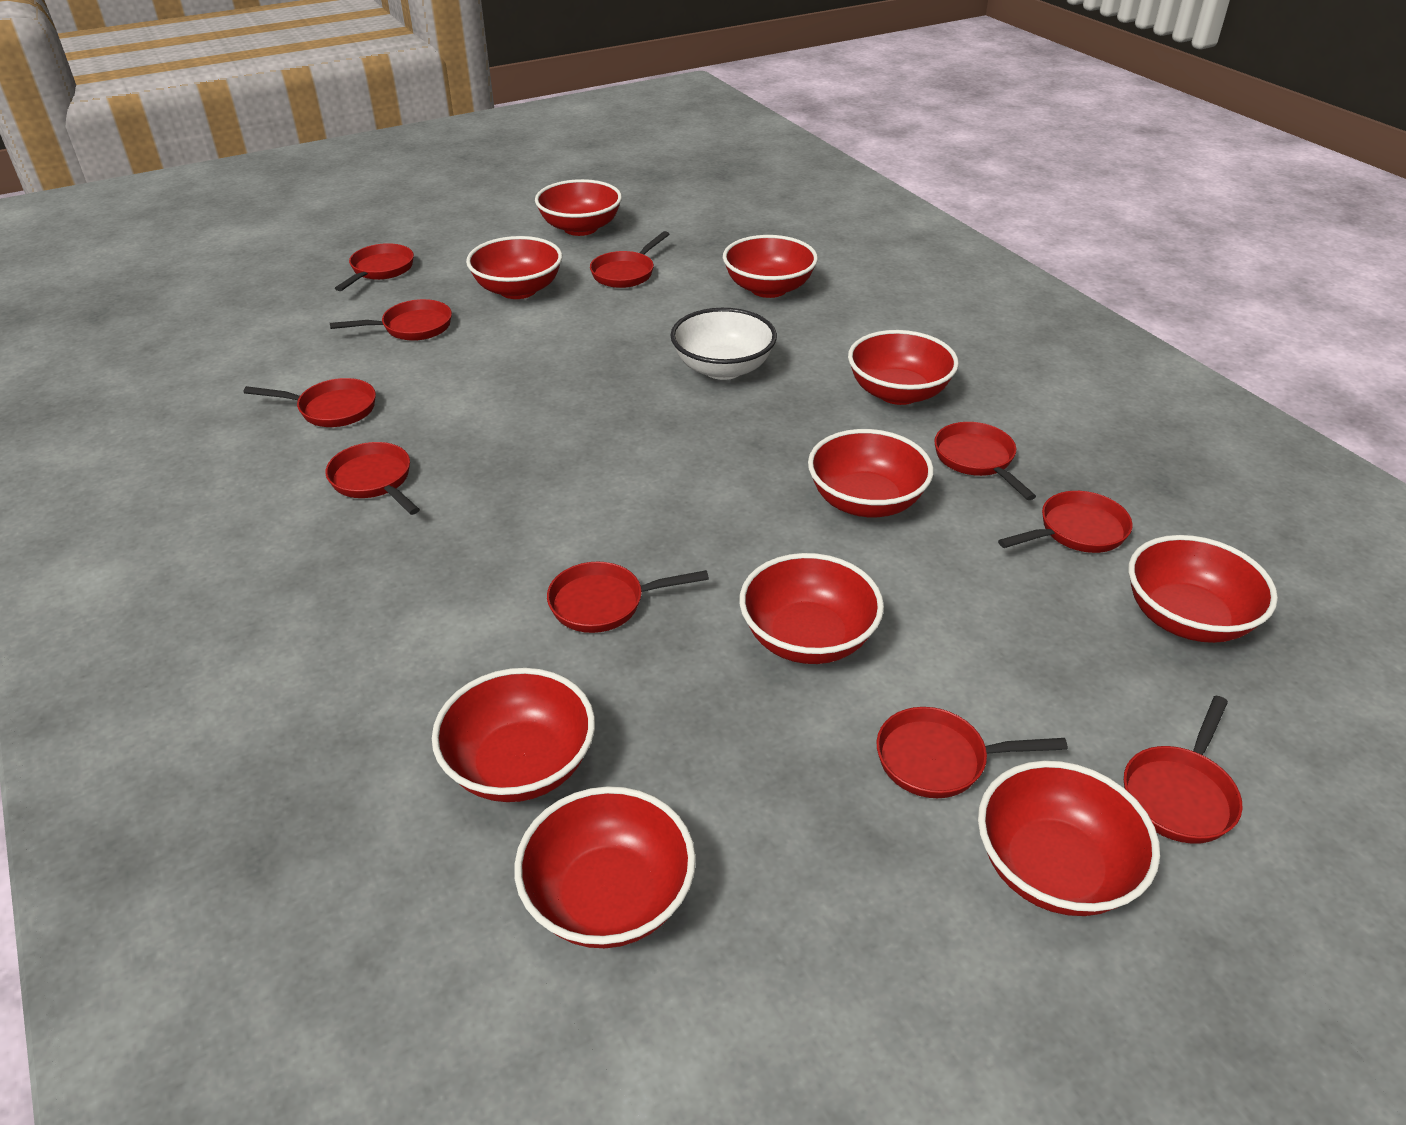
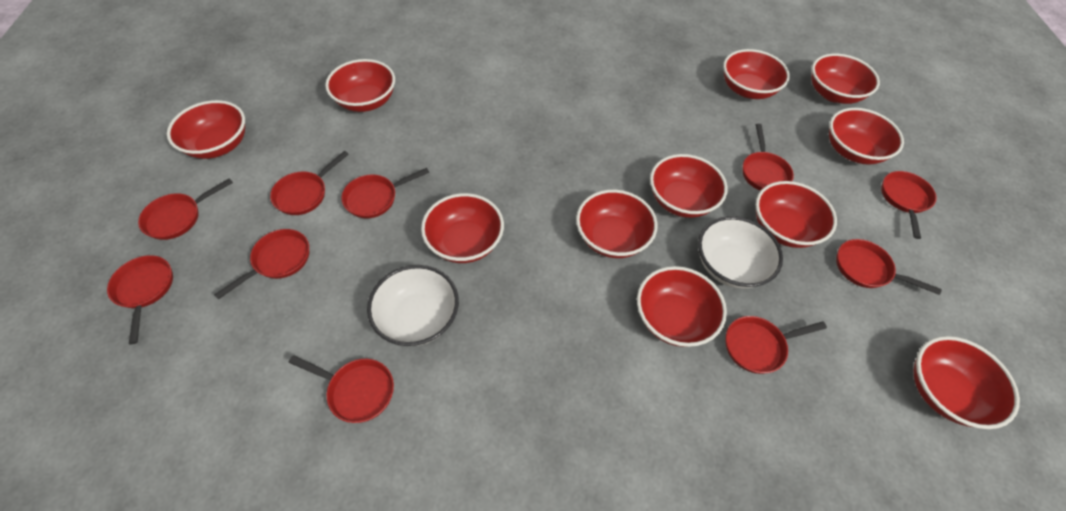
red bowl: [432,668,595,802] [466,236,562,299] [514,786,696,948] [535,179,622,236] [723,235,818,298] [739,553,884,664] [808,429,934,517] [848,330,959,405] [978,761,1160,916] [1129,535,1278,643] = 10 -> [167,100,245,159] [325,59,395,112] [421,193,504,263] [576,190,657,258] [637,266,727,347] [650,154,728,218] [723,49,790,99] [755,181,837,248] [811,54,880,104] [829,108,904,165] [913,336,1020,429] = 11
white bowl: [670,308,777,380] = 1 -> [367,265,459,346] [698,216,783,289] = 2

